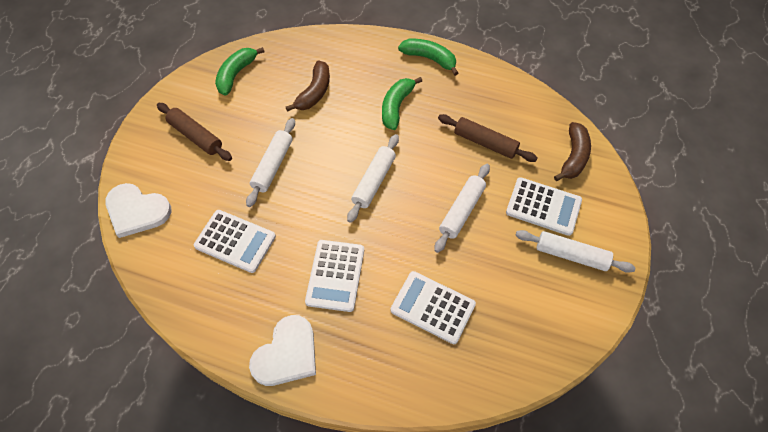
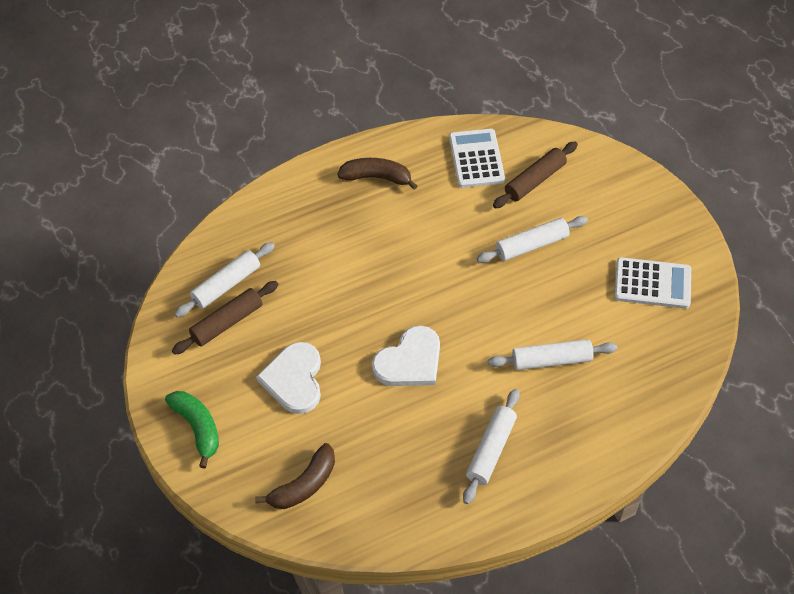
green banana: [215,47,265,96] [382,77,422,130] [398,39,458,76] = 3 -> [165,391,219,468] = 1
white calculator: [194,210,276,273] [305,240,364,312] [390,271,476,344] [506,177,582,236] = 4 -> [449,129,505,188] [614,257,691,309] = 2

